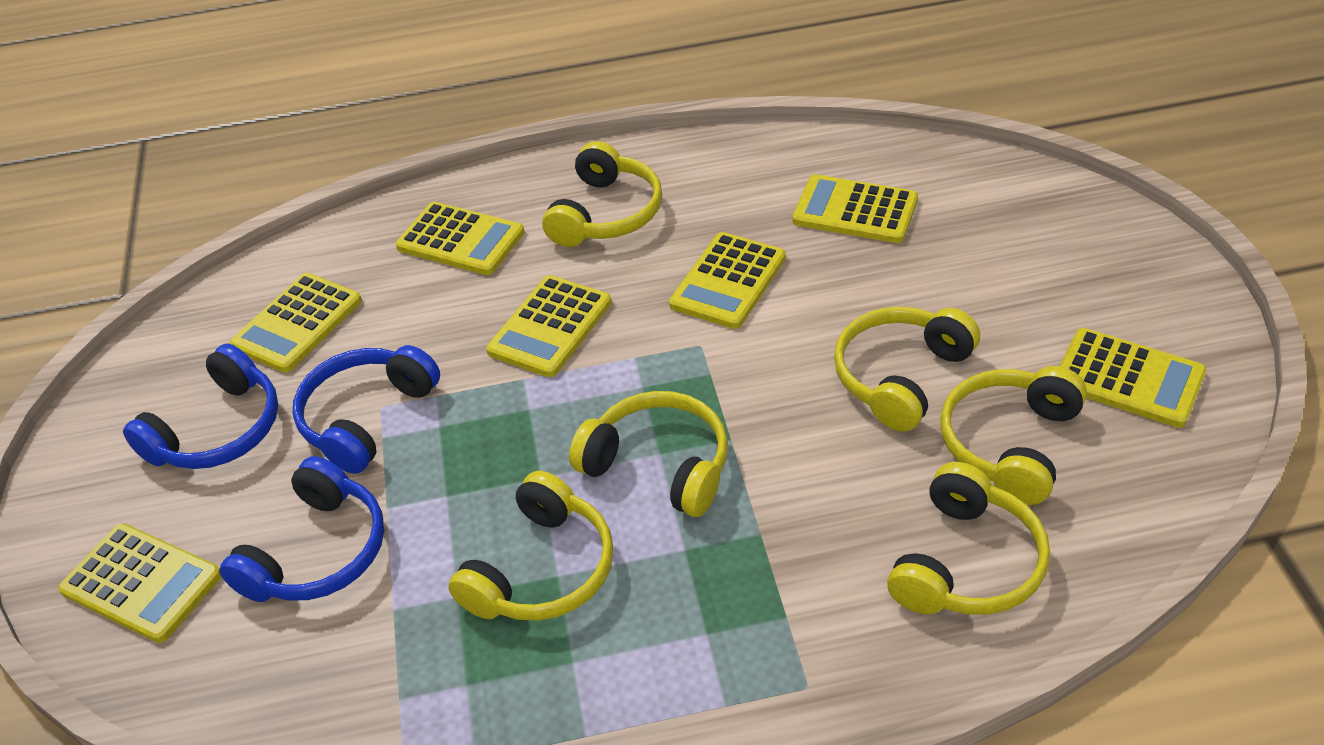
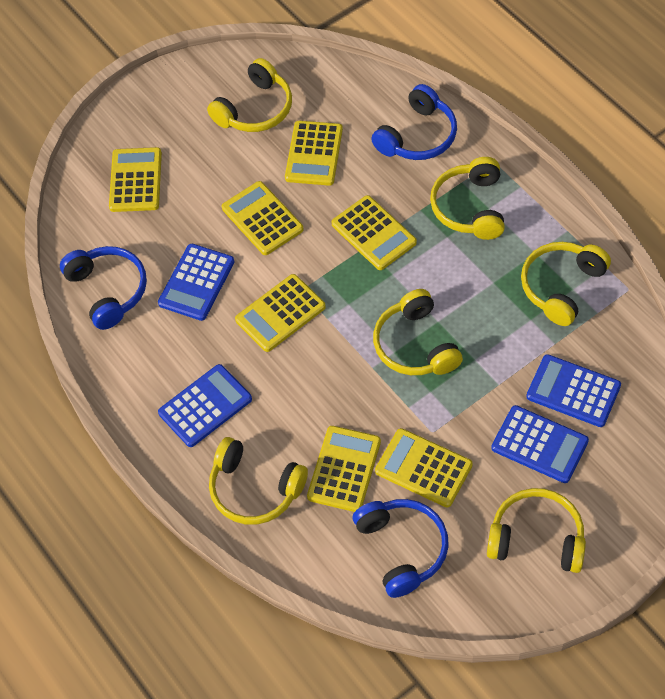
blue calculator: none = 0 -> [158,244,234,321] [158,364,252,447] [491,405,589,483] [526,354,621,427] = 4

